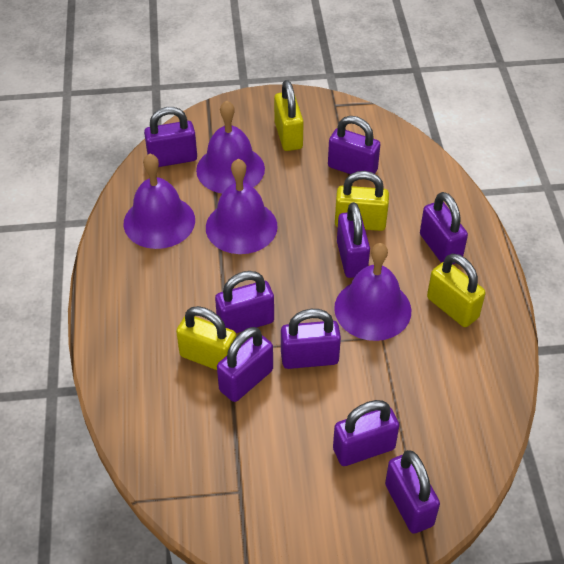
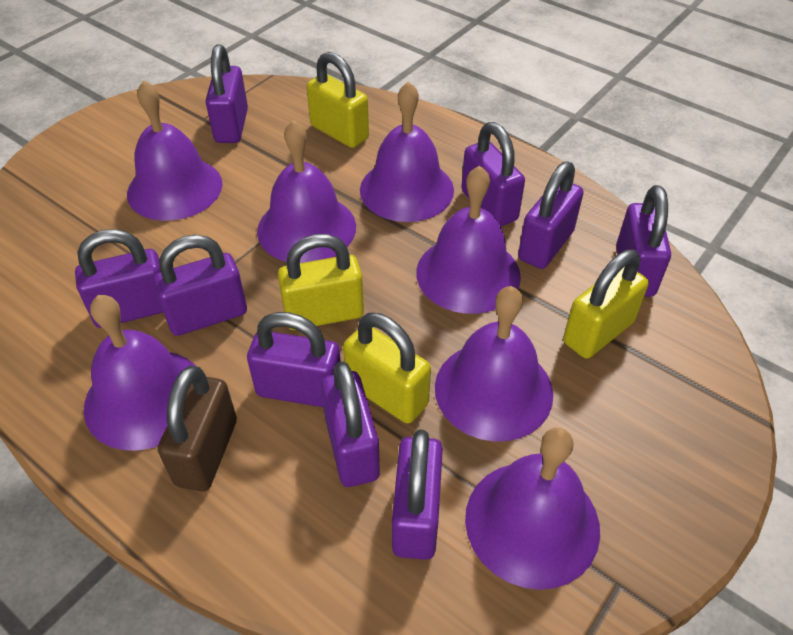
brown padlock: none = 0 -> [158,366,237,492] = 1
purple bell: [124,153,195,249] [196,101,265,193] [206,159,278,254] [334,243,411,341] = 4 -> [84,295,196,451] [127,80,223,221] [257,120,356,263] [360,81,454,222] [416,166,521,314] [435,286,553,441] [465,428,600,590] = 7

